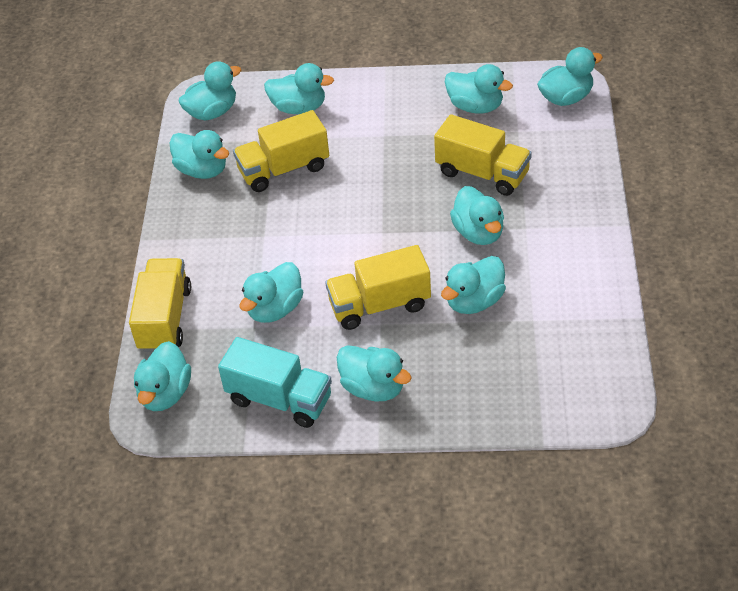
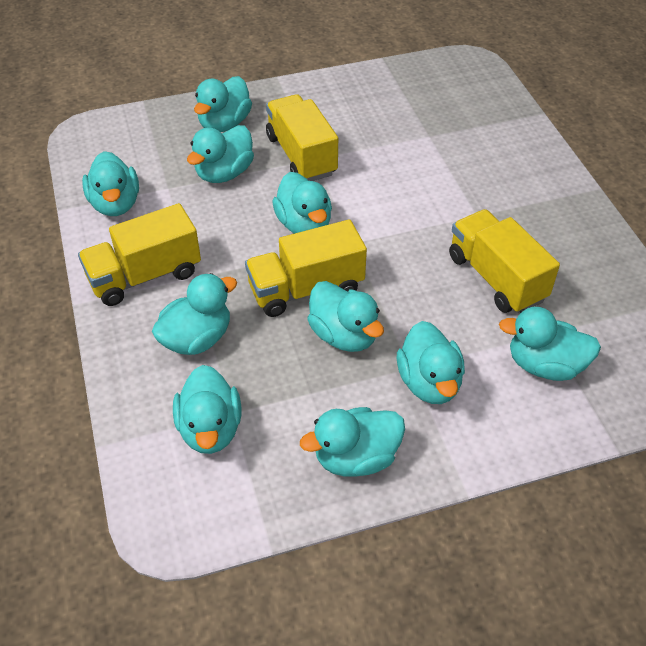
turquoise truck: [218,337,332,428] = 1 -> none = 0

